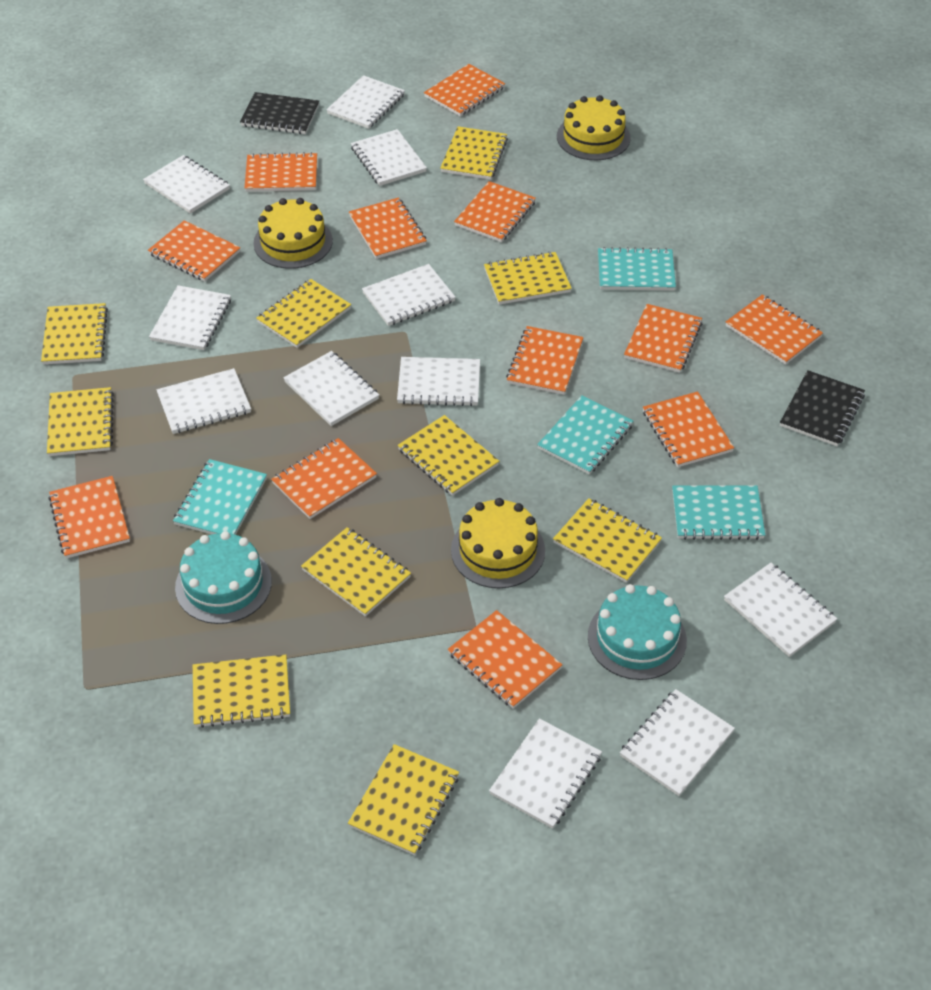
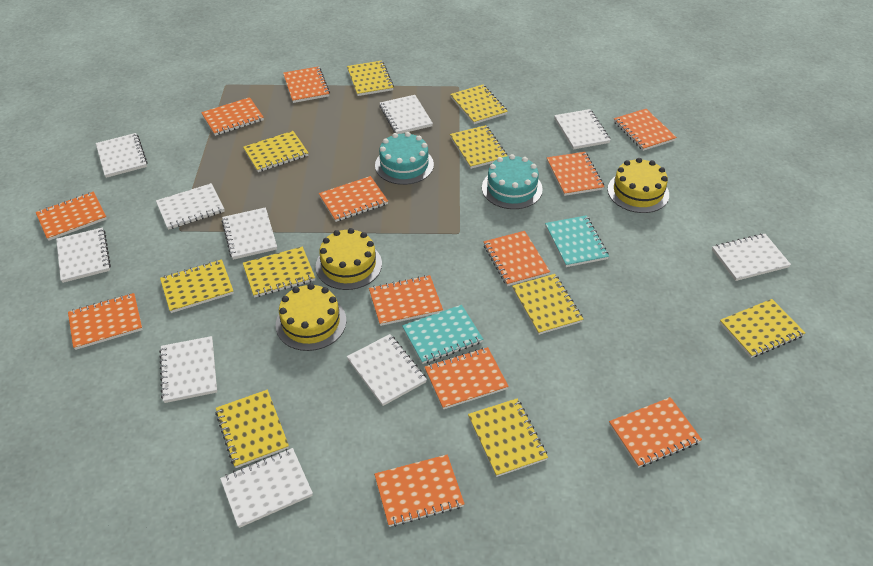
black notebook: [240,92,319,134] [780,370,865,446] = 2 -> none = 0
turquoise notebook: [173,459,267,535] [537,395,633,475] [598,247,676,291] [672,485,765,540] = 4 -> [402,305,483,364] [545,215,609,267] = 2
white notebook: [143,155,230,214] [149,285,231,350] [157,368,251,434] [283,351,379,426] [326,75,405,129] [351,129,427,186] [362,264,456,326] [397,357,480,406] [489,718,602,829] [620,689,735,796] [724,563,837,657] = 11 -> [56,228,111,283] [96,133,148,178] [156,183,225,230] [159,336,217,403] [220,448,313,528] [222,207,277,260] [347,334,427,406] [379,95,433,134] [554,109,611,150] [712,233,791,281] = 10

